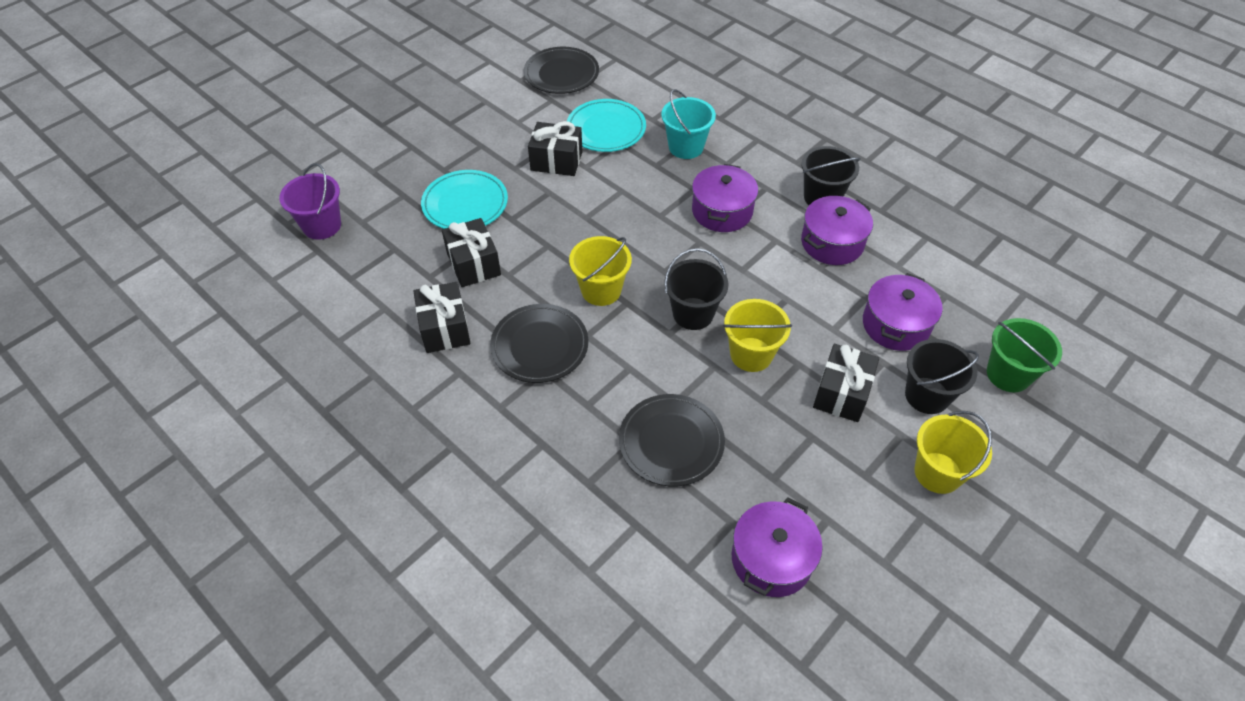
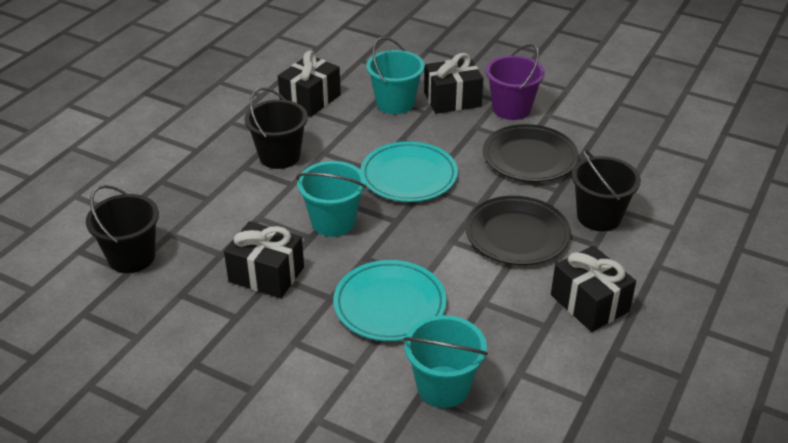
black plate: [490,304,588,383] [524,47,599,94] [619,394,725,486] = 3 -> [466,196,571,265] [483,124,579,182] = 2
green bucket: [987,318,1062,392] = 1 -> none = 0
purple pot: [692,164,758,232] [732,498,823,597] [801,196,873,265] [863,273,943,351] = 4 -> none = 0
turquoise bucket: [661,89,716,159] = 1 -> [296,161,366,237] [366,37,425,114] [403,315,488,408] = 3
yellow bucket: [569,236,632,306] [723,299,792,372] [914,411,992,494] = 3 -> none = 0

